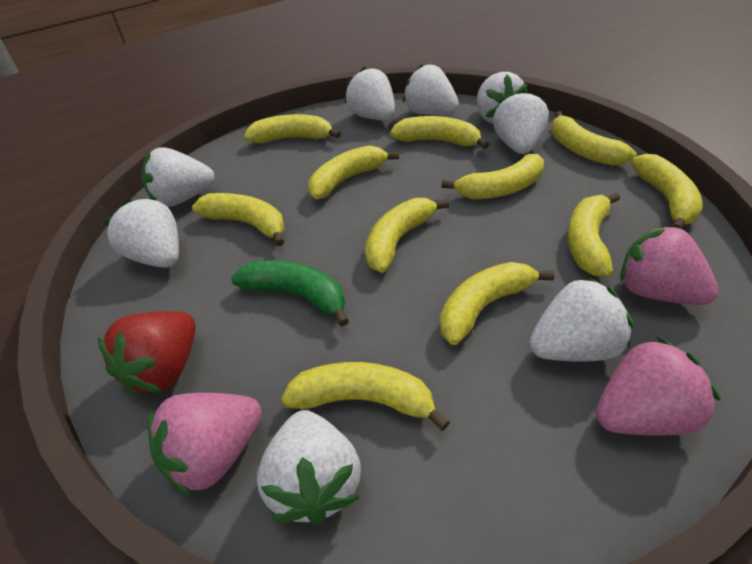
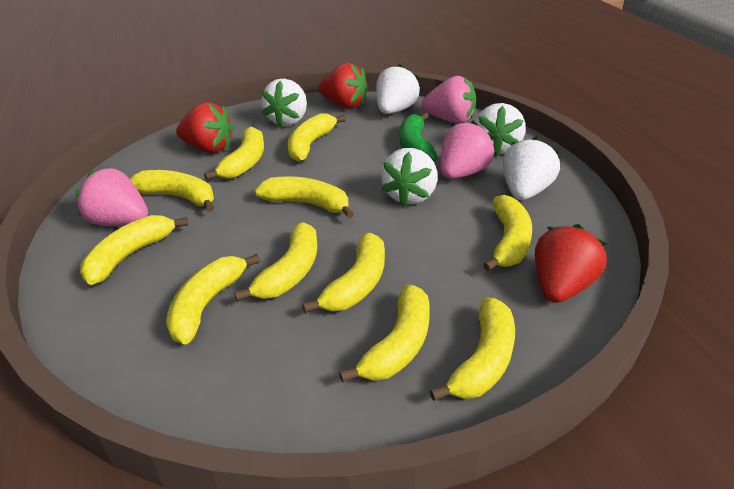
red strawberry: [98,311,196,395] = 1 -> [176,102,234,153] [318,63,368,109] [535,224,607,303] = 3
white strawberry: [104,197,179,268] [141,147,215,207] [257,410,361,525] [345,66,395,120] [403,63,459,115] [477,72,528,124] [493,89,549,154] [529,276,633,362] = 8 -> [261,79,307,127] [376,64,420,114] [381,148,438,206] [475,103,526,156] [503,136,560,200] = 5

